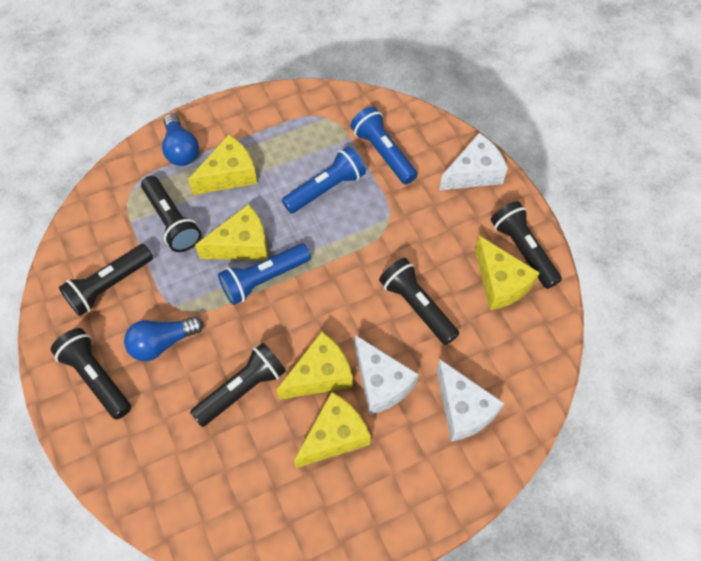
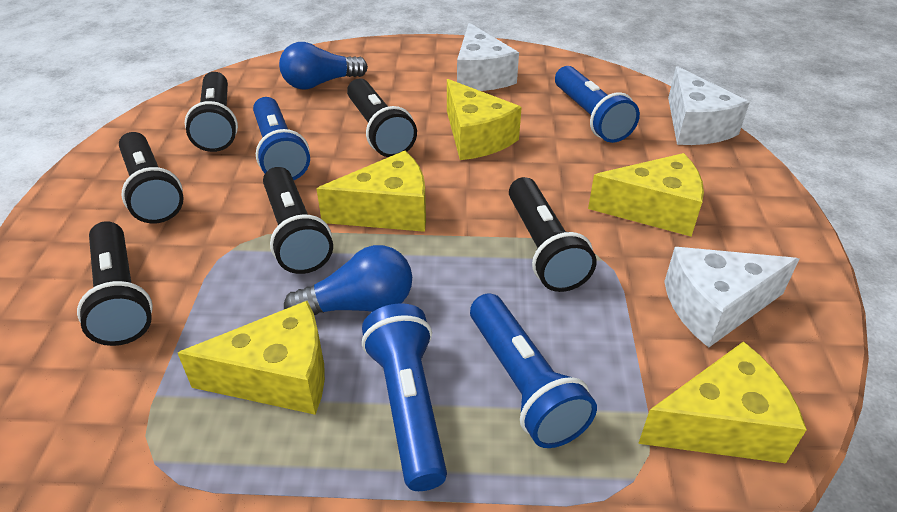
blue flashlight: [218,243,311,305] [282,147,366,213] [350,107,418,184] = 3 -> [253,97,310,180] [362,303,447,491] [470,293,597,448] [555,66,640,143] = 4

